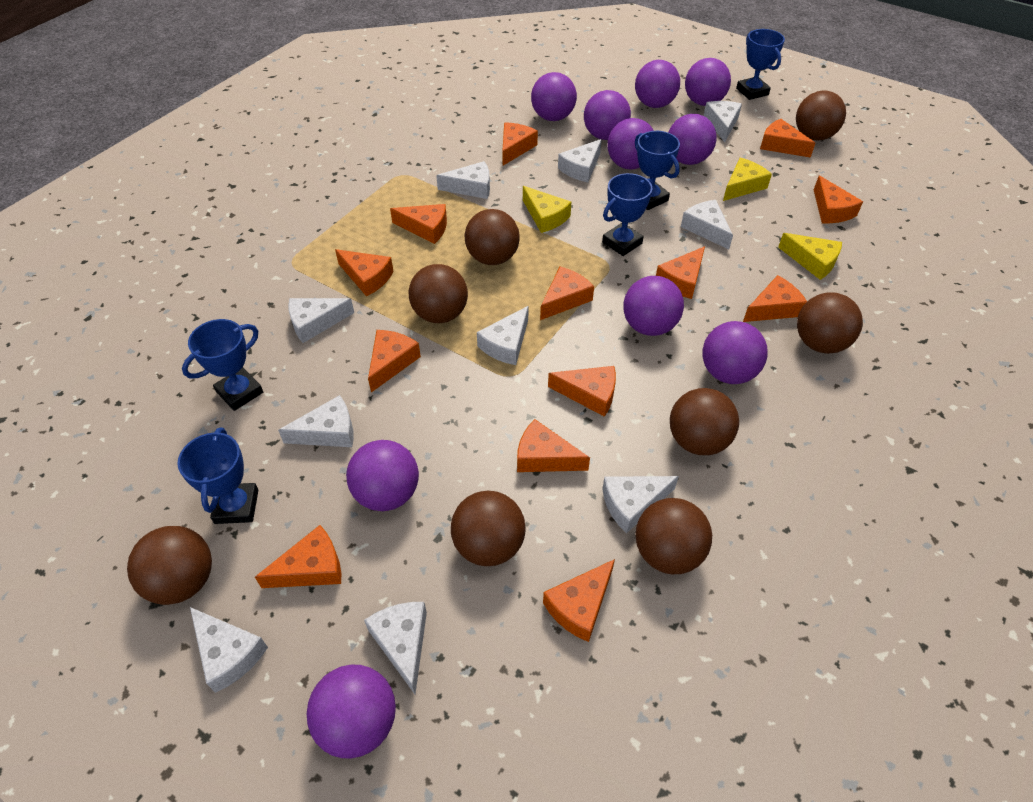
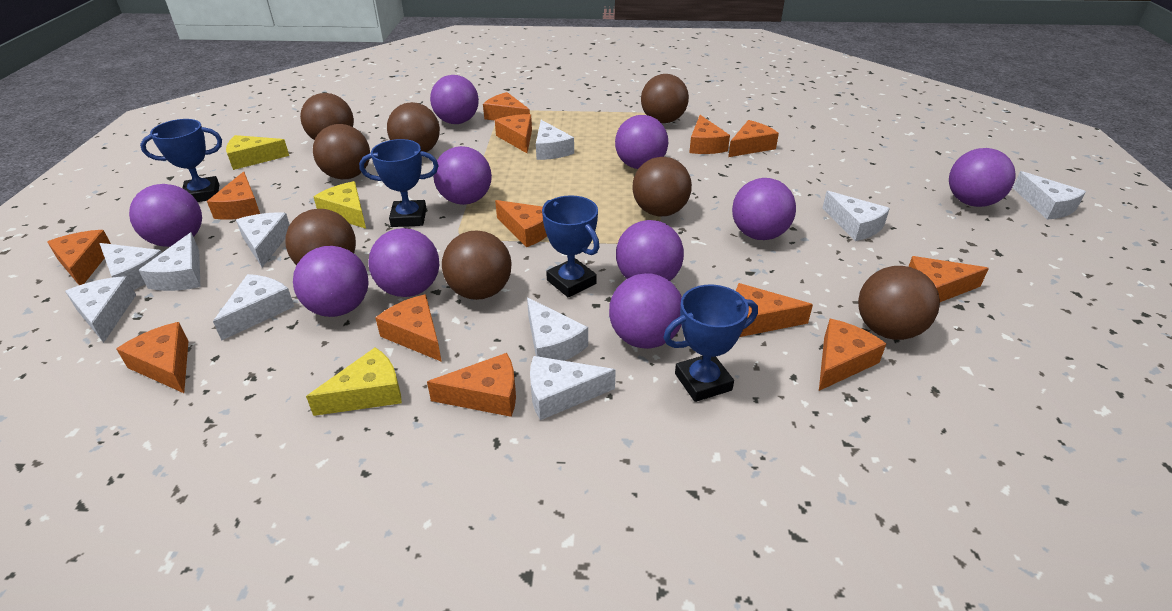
blue trophy: [177,427,258,524] [182,319,263,411] [602,173,653,256] [635,131,680,210] [736,29,785,100] = 5 -> [140,119,222,202] [359,139,439,227] [542,195,599,297] [663,285,758,402] = 4

